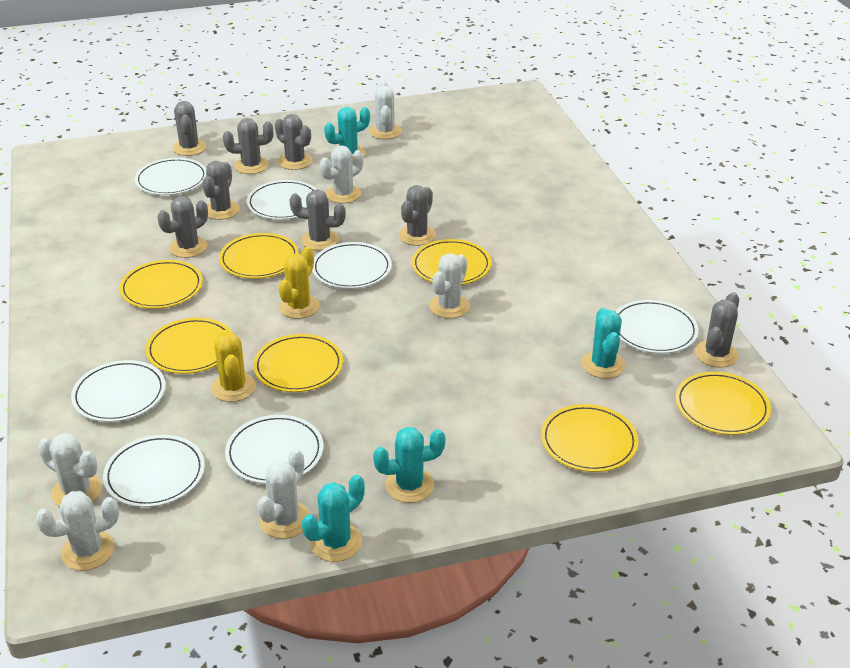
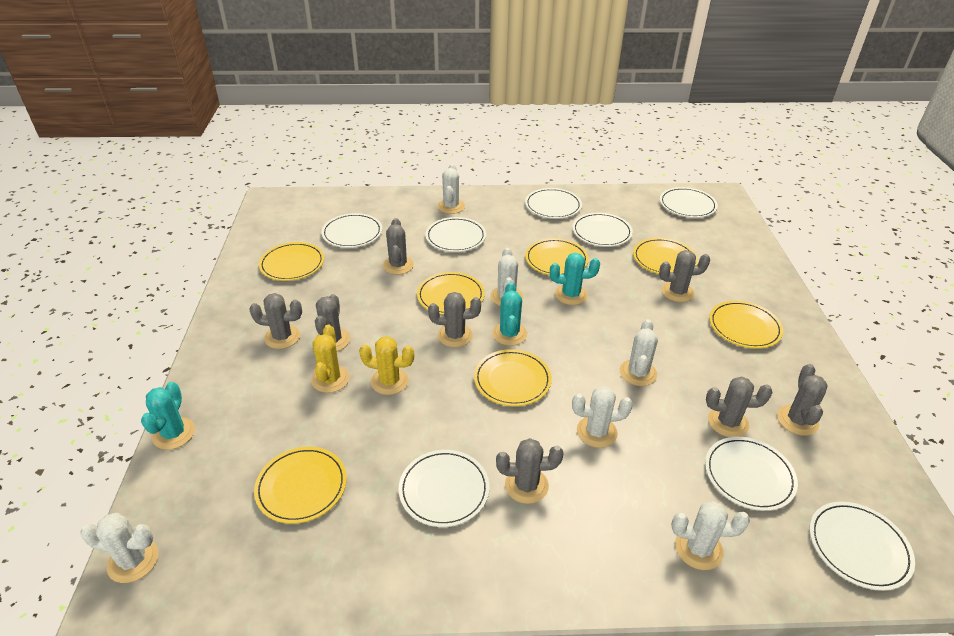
turquoise cactus: [302,475,365,562] [324,107,370,162] [373,427,446,503] [582,308,625,378] = 4 -> [141,382,195,450] [492,282,527,346] [550,253,600,305] = 3
white plate: [71,360,166,422] [103,435,205,507] [135,158,206,195] [225,415,324,484] [247,180,317,220] [312,242,392,289] [615,300,699,354] = 7 -> [321,213,382,248] [399,450,489,527] [426,217,486,252] [525,188,582,219] [572,213,633,247] [660,187,718,218] [705,437,798,511] [809,502,915,591] = 8

